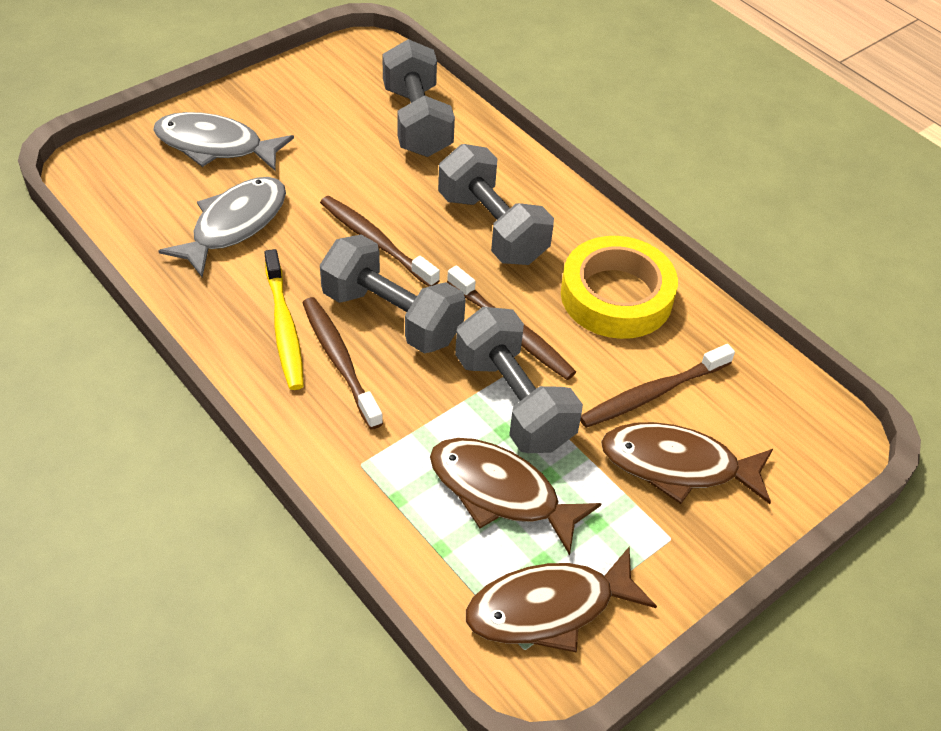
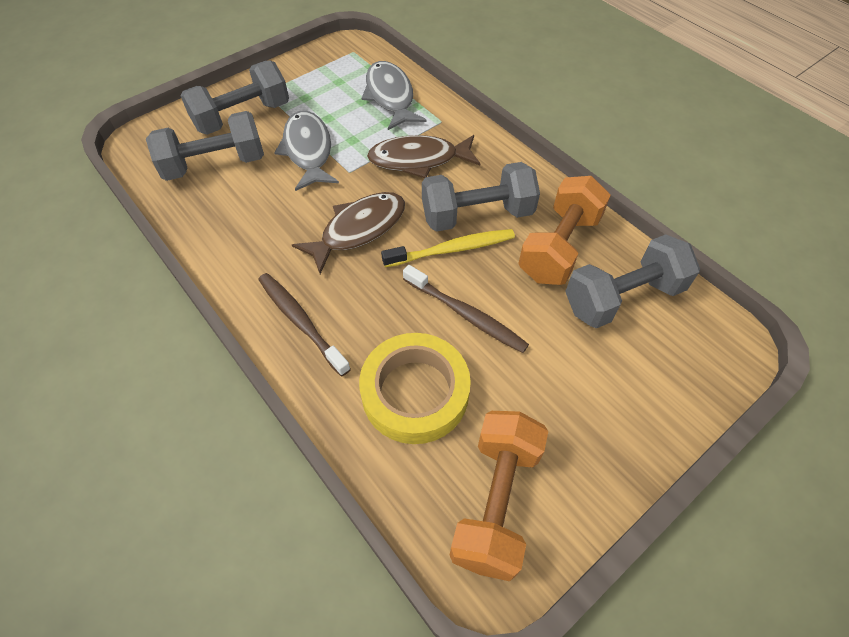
brown fish: [430,438,602,555] [466,546,657,652] [601,422,773,504] = 3 -> [292,192,405,274] [367,135,481,178] = 2
brown toothbrush: [303,297,383,429] [320,196,440,286] [447,265,576,380] [580,344,735,428] = 4 -> [258,273,351,376] [403,265,529,353] = 2
orange dumbbell: none = 0 -> [450,411,548,581] [518,176,611,285] = 2

